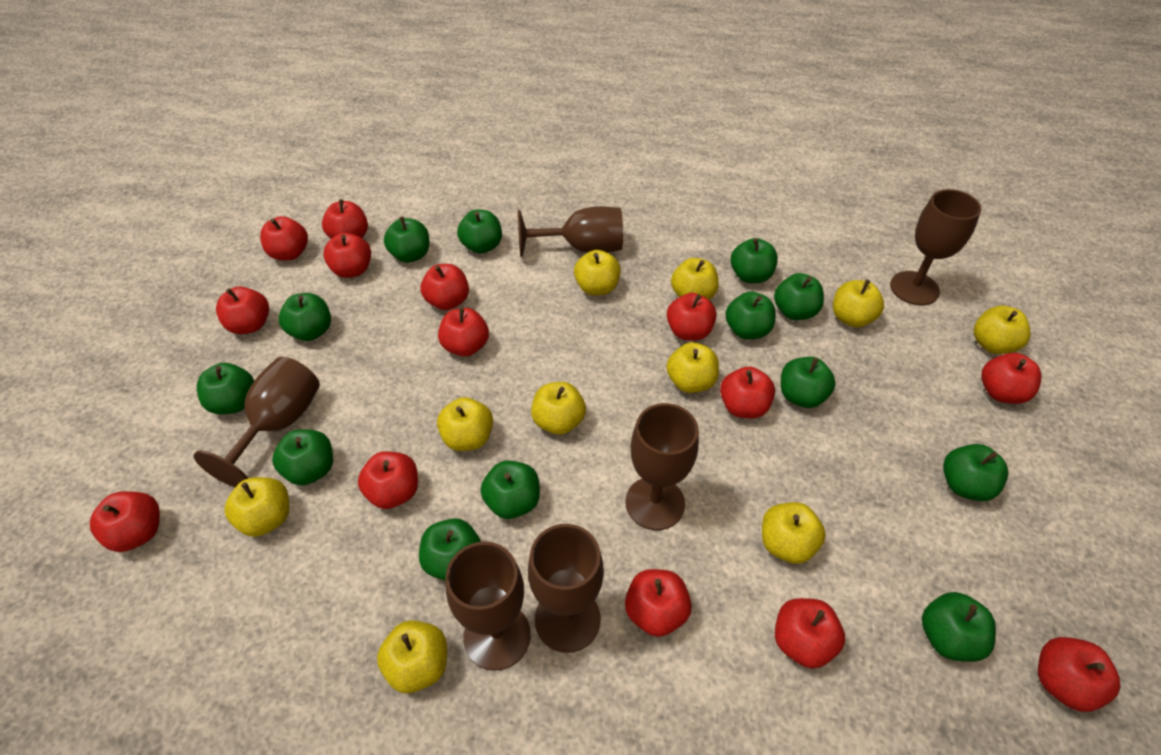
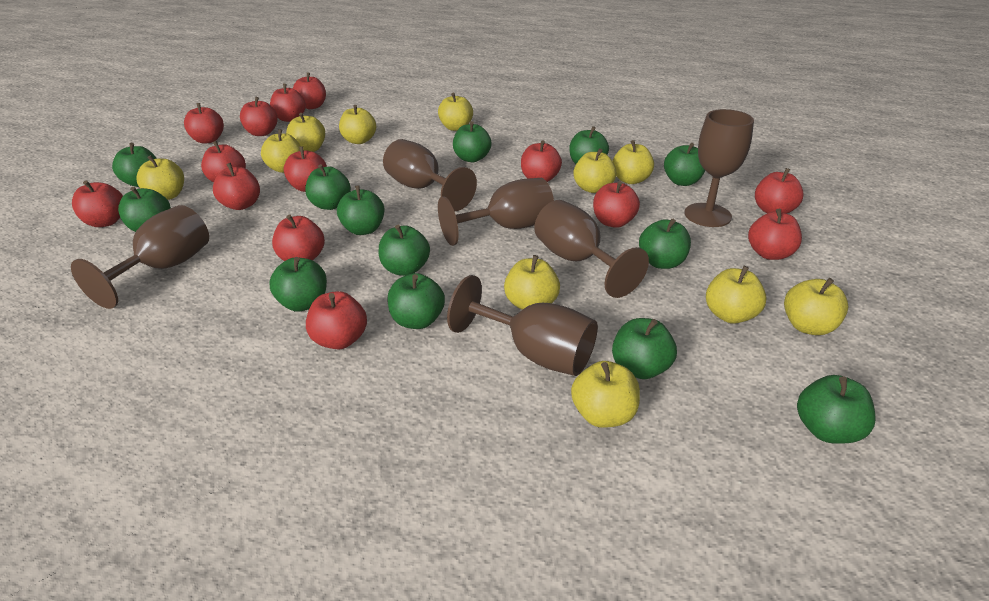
yellow apple: [224,477,289,537] [377,620,447,693] [437,397,493,451] [531,382,586,435] [574,250,621,296] [666,342,719,393] [671,258,719,300] [762,502,826,564] [833,280,884,327] [974,306,1031,354] = 10 -> [136,155,184,200] [261,129,301,173] [286,113,325,152] [339,105,376,144] [438,93,473,131] [504,255,560,310] [571,361,640,428] [573,148,616,193] [612,140,654,184] [706,266,766,324] [784,278,848,335] = 11

